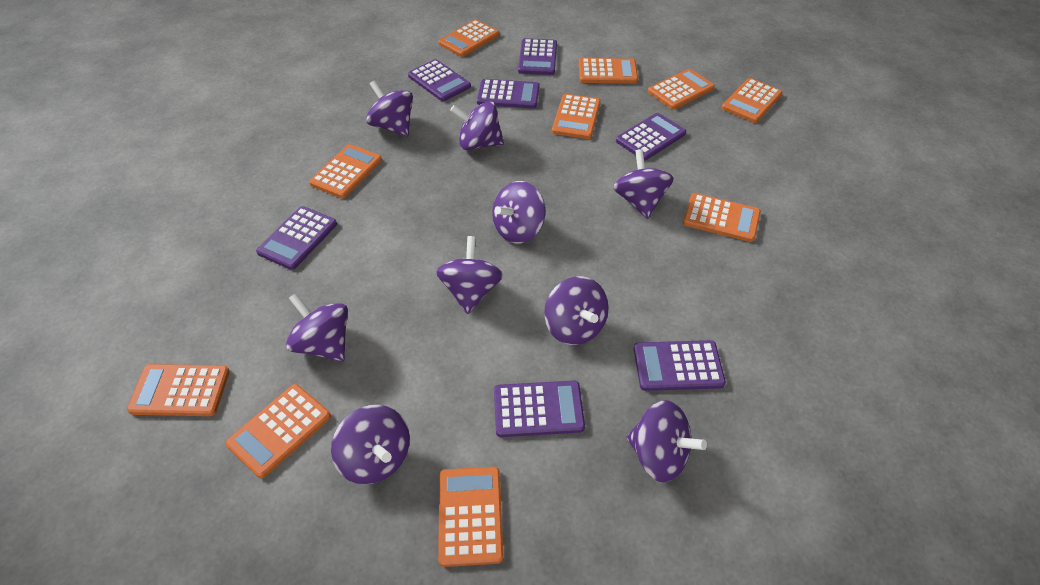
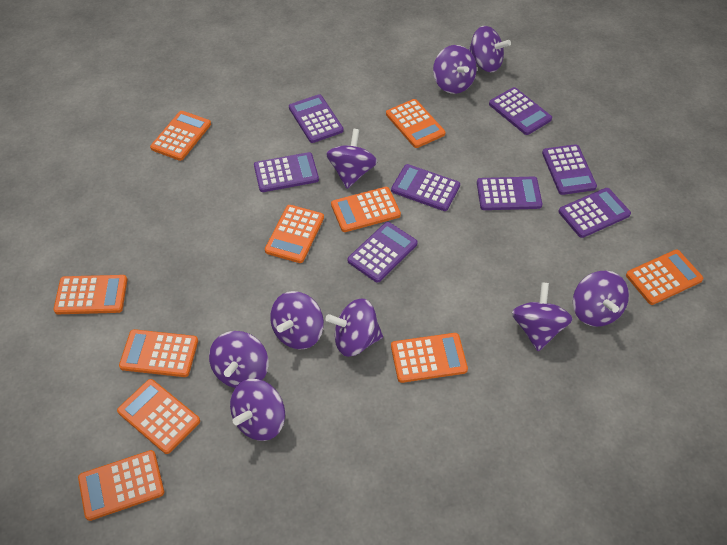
purple calculator: [256,206,337,270] [408,59,471,101] [477,79,539,109] [494,381,585,437] [518,38,557,75] [616,113,686,160] [634,340,726,391] = 7 -> [254,152,319,192] [289,94,344,143] [347,222,418,283] [391,164,460,211] [477,177,542,210] [489,87,552,135] [542,144,597,195] [558,188,631,238] = 8

